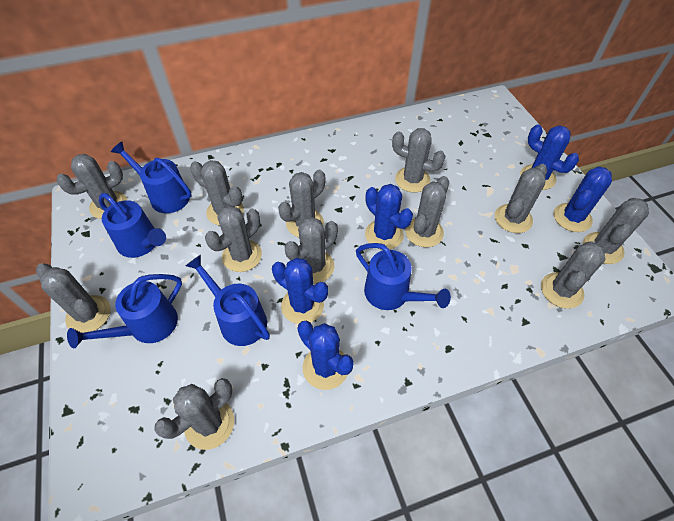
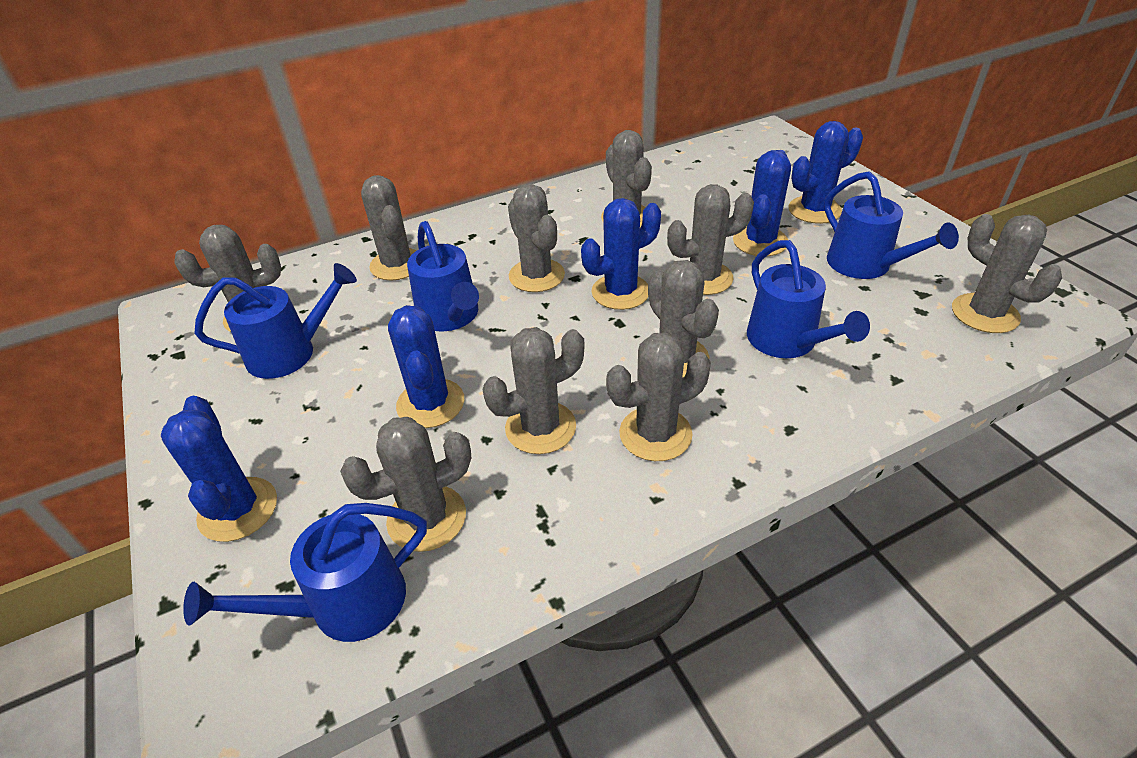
grey cactus: [36,263,111,333] [56,154,127,219] [154,378,234,450] [190,160,244,225] [205,206,262,272] [278,170,325,237] [285,217,338,283] [392,128,446,192] [405,176,449,247] [495,164,547,233] [541,241,606,309] [583,198,649,264] = 12 -> [174,225,281,332] [340,417,471,552] [361,175,417,281] [483,327,585,454] [508,184,565,292] [601,130,652,228] [606,333,711,461] [648,260,719,378] [667,184,754,295] [952,214,1062,333] = 10

